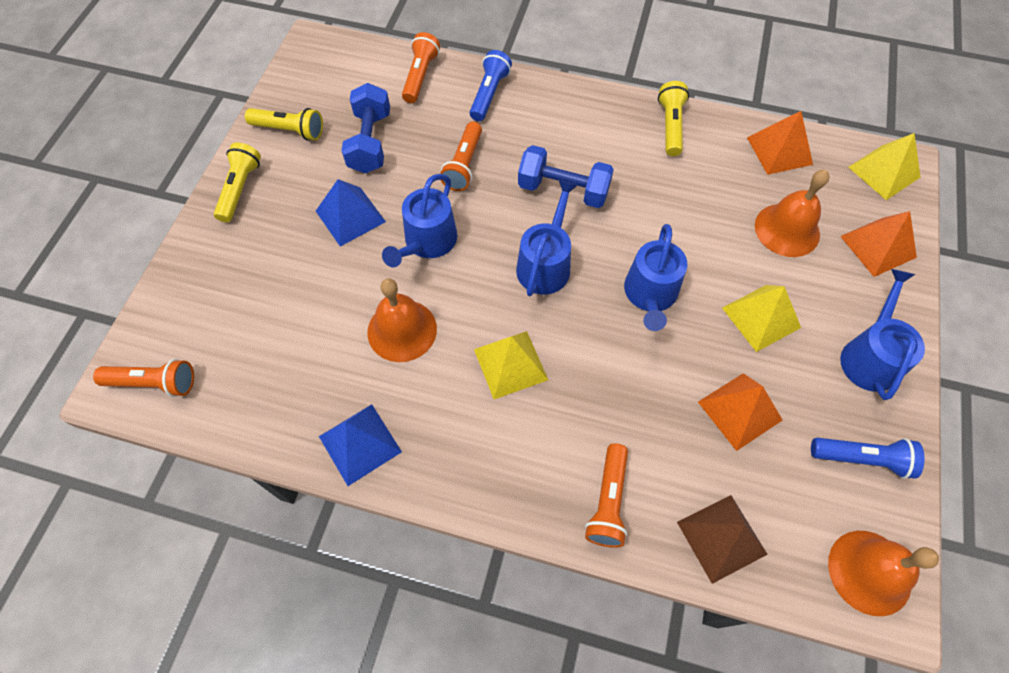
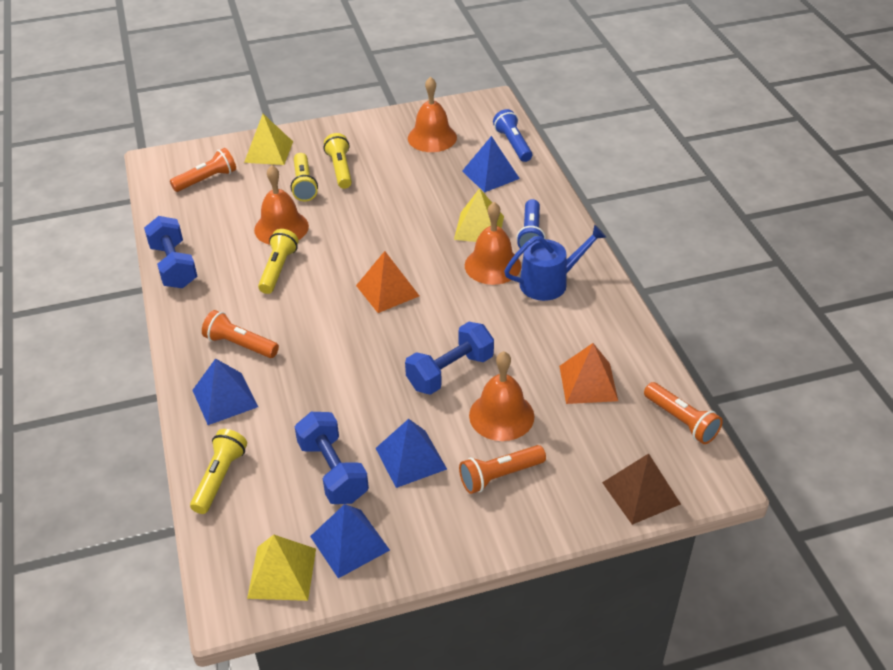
blue dumbbell: [342,83,390,173] [518,145,614,208] = 2 -> [144,216,197,288] [295,412,369,504] [405,322,494,395] = 3
blue pyramid: [316,179,386,247] [319,404,402,486] = 2 -> [192,358,258,425] [310,504,390,578] [376,419,447,488] [462,136,520,192] = 4
blue watering can: [382,174,457,267] [516,180,578,296] [624,224,687,331] [840,269,925,400] = 4 -> [504,225,606,301] = 1
orange bell: [367,278,437,362] [755,170,830,257] [828,531,939,616] = 3 -> [254,165,309,245] [408,77,457,152] [465,202,521,285] [469,351,534,441] = 4
orange pyramid: [698,373,783,451] [747,111,813,175] [840,211,917,277] = 3 -> [356,251,419,313] [559,343,618,404] = 2
yellow flashlight: [214,143,261,222] [245,108,323,141] [658,81,689,156] = 3 -> [190,429,247,514] [258,229,298,294] [291,153,318,201] [324,133,352,189] = 4

